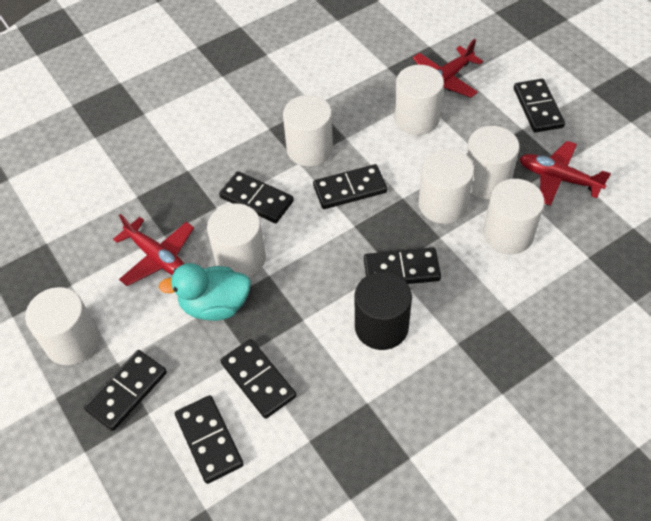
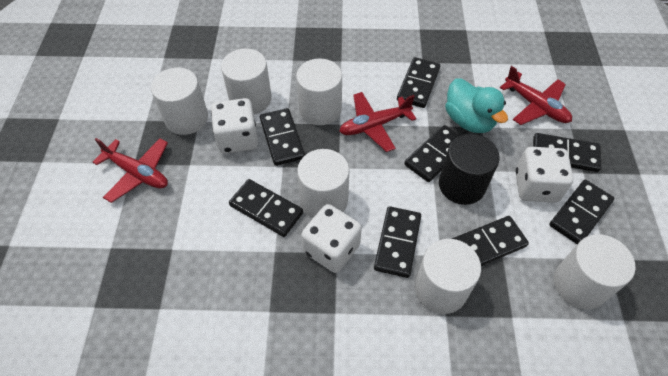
black domino: [84,350,167,431] [175,395,244,484] [219,171,294,223] [220,339,297,419] [313,164,387,209] [364,248,441,284] [514,79,565,133] = 7 -> [229,179,303,237] [260,108,305,166] [374,206,421,278] [397,57,440,108] [404,125,461,182] [452,216,529,266] [533,133,601,172] [549,180,615,244] = 8
white cylinder: [25,287,99,365] [207,204,266,277] [283,95,333,166] [394,65,444,135] [419,149,474,224] [466,126,519,199] [483,179,545,254] = 7 -> [151,68,208,135] [221,48,272,114] [296,59,342,125] [297,149,349,218] [415,239,481,314] [554,234,636,309] = 6
white dice: none = 0 -> [211,98,258,154] [301,204,362,273] [516,147,573,203] = 3

